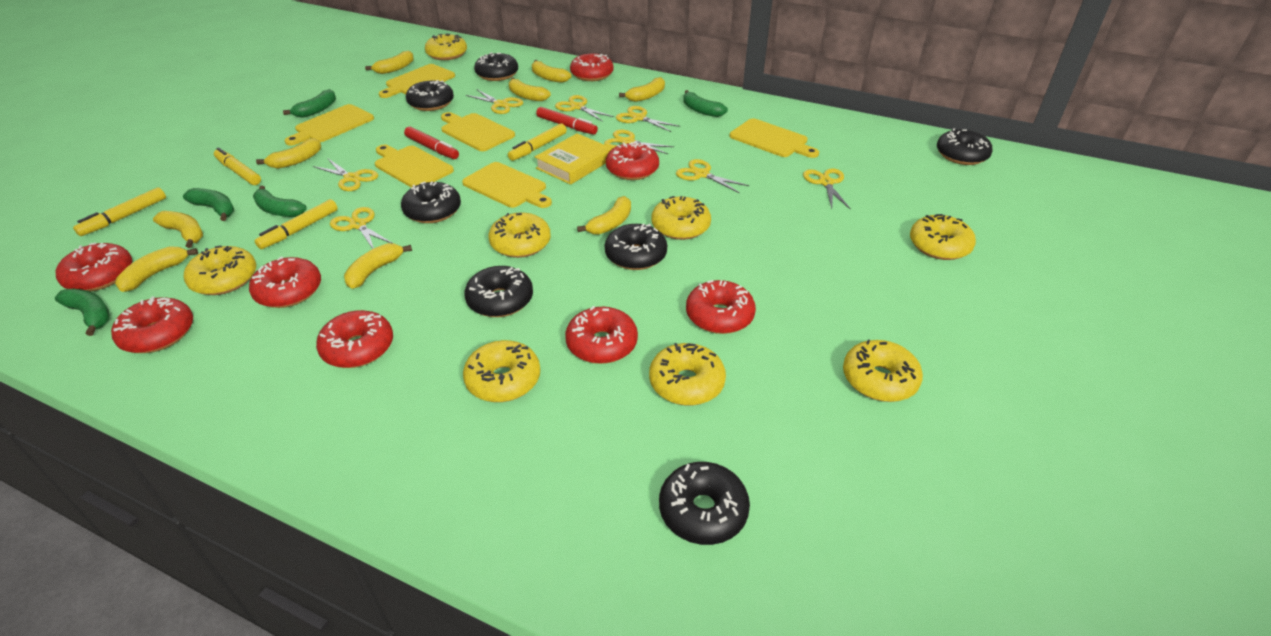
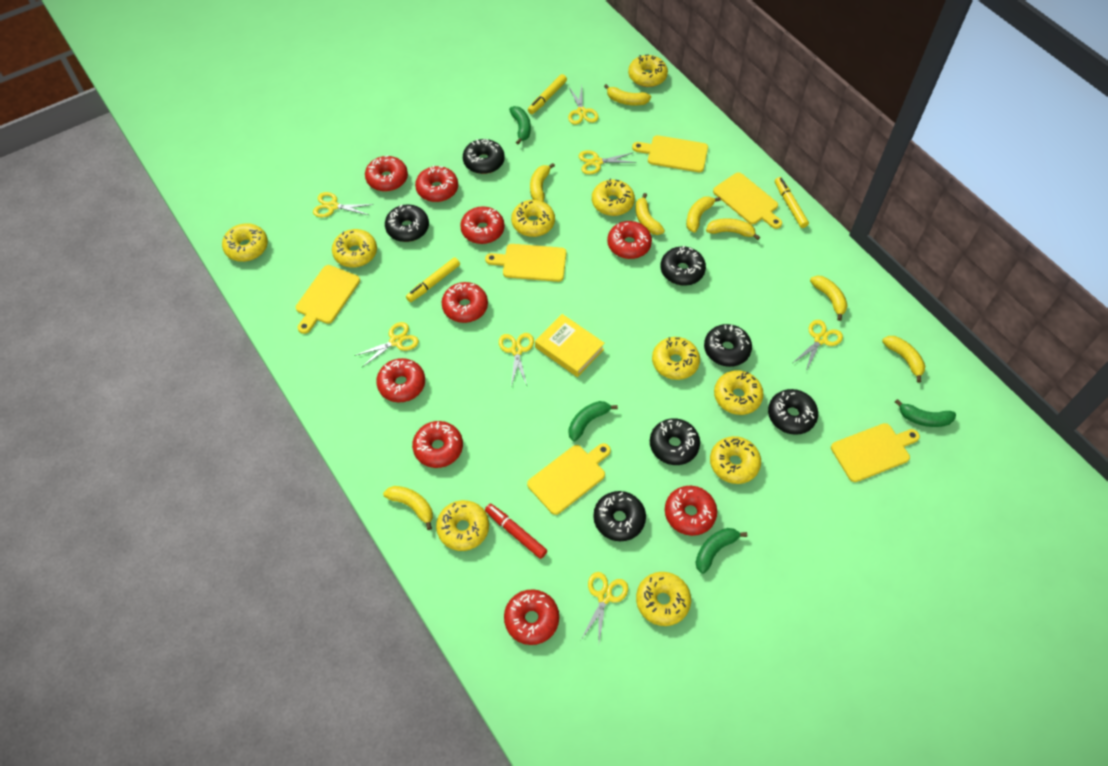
green banana: [55,289,110,336] [183,188,234,221] [253,186,307,217] [283,89,336,118] [683,90,728,117] = 5 -> [509,106,531,145] [569,401,618,442] [695,528,747,574] [895,399,956,427] = 4
red donut: [55,243,132,292] [111,296,193,353] [249,256,321,308] [316,310,393,368] [565,306,638,364] [570,53,614,81] [606,142,659,180] [686,280,756,334] = 8 -> [365,155,408,192] [376,358,425,403] [412,421,463,468] [415,165,458,202] [441,282,488,323] [460,206,505,244] [504,589,559,645] [607,221,652,259] [665,486,717,536] = 9
red marker: [404,127,459,159] [536,107,598,135] = 2 -> [485,504,547,559] = 1
yellow banana: [115,246,198,292] [153,211,203,248] [256,138,321,169] [344,243,412,289] [365,51,414,74] [509,77,551,101] [532,60,571,83] [577,196,631,235] [619,77,665,102] = 9 -> [383,486,433,530] [530,163,555,202] [604,84,651,106] [635,193,665,235] [686,196,721,233] [706,218,760,240] [810,276,848,321] [882,336,925,383] = 8
yellow donut: [184,245,256,295] [425,33,467,60] [463,340,540,402] [488,212,551,258] [649,343,726,406] [651,196,711,240] [843,339,923,402] [910,214,976,260] = 8 -> [222,223,268,262] [332,229,377,267] [436,500,489,551] [511,200,555,237] [592,179,635,216] [628,55,668,87] [636,572,691,626] [652,337,700,380] [710,436,761,484] [714,370,764,415] = 10
yellow marker: [73,187,166,236] [214,148,261,185] [254,199,338,249] [508,123,567,161] = 4 -> [406,257,460,302] [528,74,567,114] [775,177,809,228] = 3
yellow scissors: [313,158,378,191] [330,207,394,249] [465,89,523,114] [555,95,614,122] [604,130,674,154] [616,106,680,132] [676,159,749,193] [803,168,851,210] = 8 -> [313,192,373,218] [354,322,419,367] [499,333,534,386] [568,86,599,125] [579,150,636,175] [581,572,628,642] [793,320,843,371] = 7

